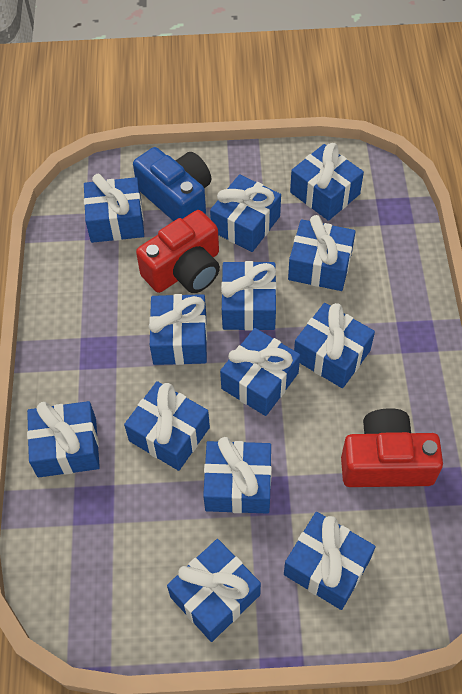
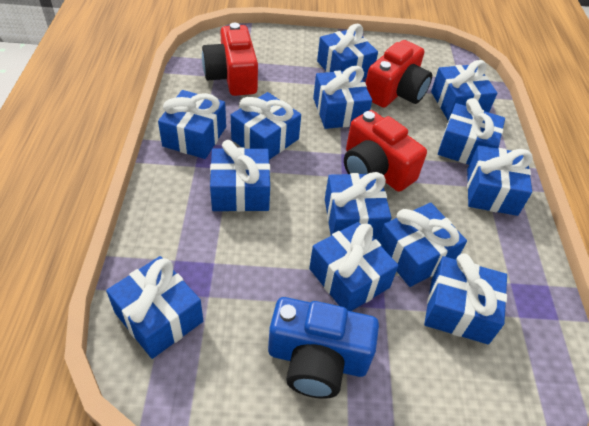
red camera: [136,210,220,293] [341,408,443,487] = 2 -> [202,23,258,96] [344,110,427,192] [366,40,432,108] = 3

